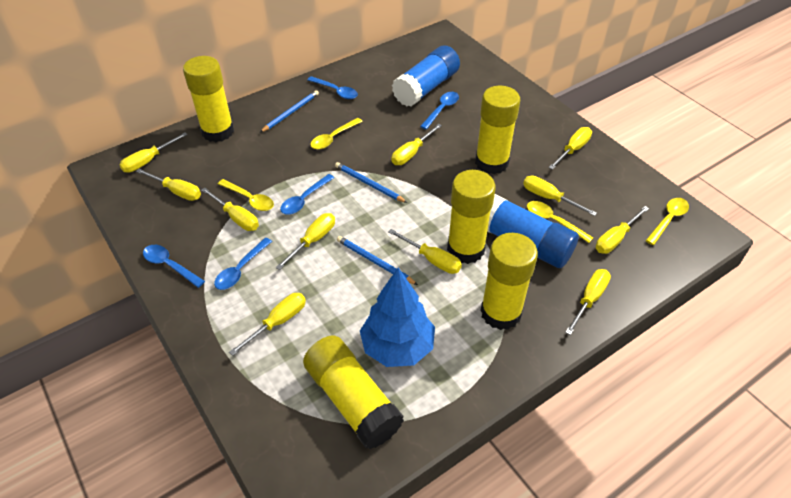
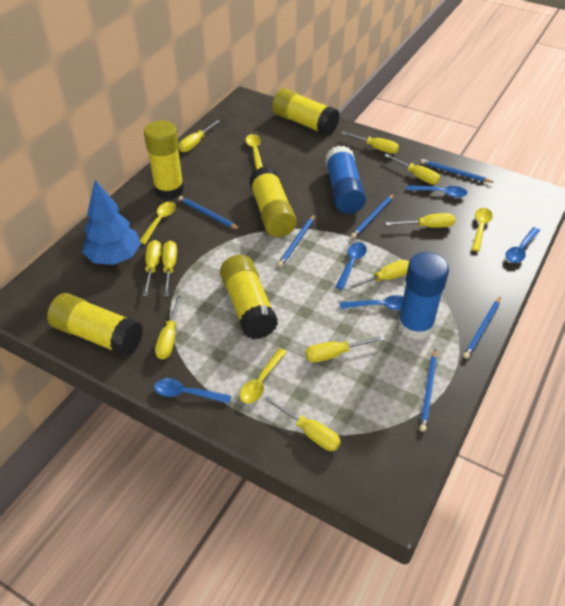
blue pencil: [260,90,319,132] [335,162,407,203] [337,236,418,285] = 3 -> [179,196,240,230] [278,215,315,267] [351,194,394,238] [420,350,437,432] [421,159,494,183] [463,297,501,359] = 6
yellow screwdriver: [119,132,188,173] [136,169,201,201] [201,188,259,231] [229,293,306,356] [276,213,335,270] [388,229,462,274] [391,124,442,165] [523,176,597,216] [548,127,592,170] [565,269,611,335] [596,206,649,254] = 11 -> [143,240,162,296] [155,295,182,359] [162,241,177,297] [179,120,220,152] [265,396,341,451] [305,336,385,362] [341,131,399,154] [344,260,409,290] [384,154,440,184] [386,213,455,228] = 10

